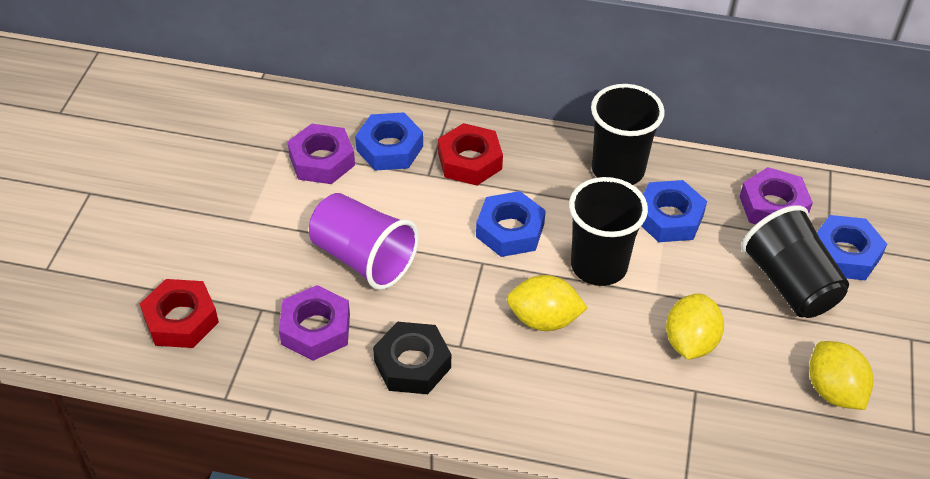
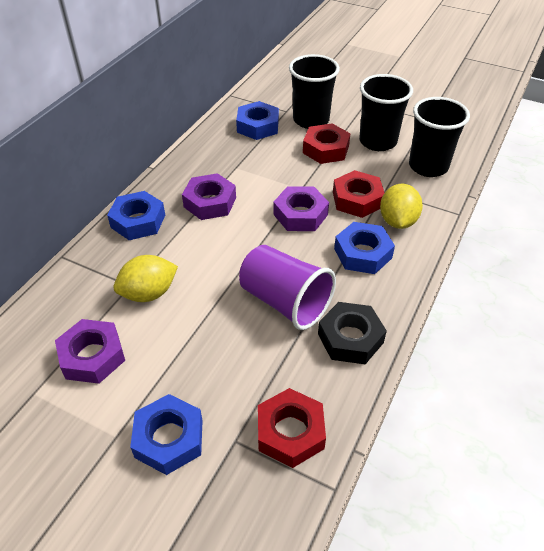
red nut: [140,279,219,348] [438,123,503,186] = 2 -> [258,388,326,468] [303,123,351,164] [333,170,384,218] = 3
yellow lemon: [507,275,588,331] [666,294,724,360] [809,341,873,410] = 3 -> [113,255,178,302] [380,184,423,229] = 2

